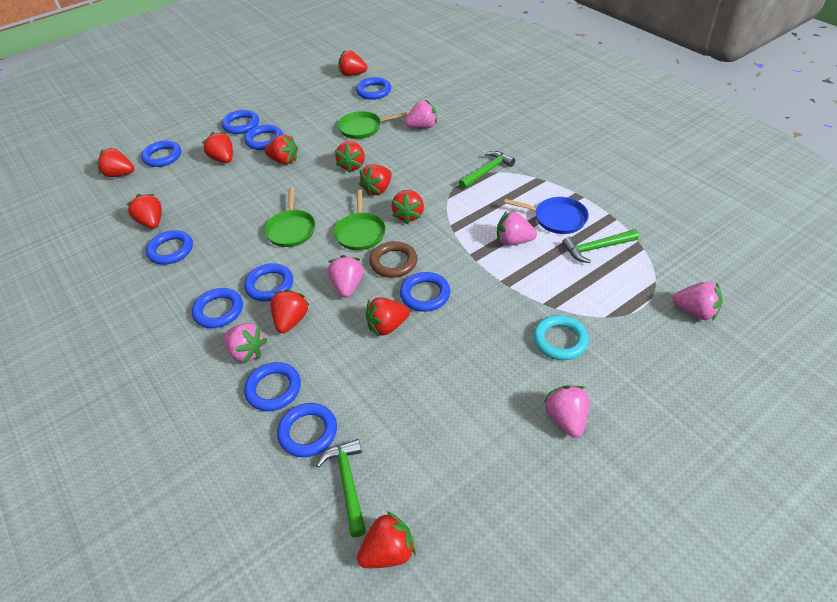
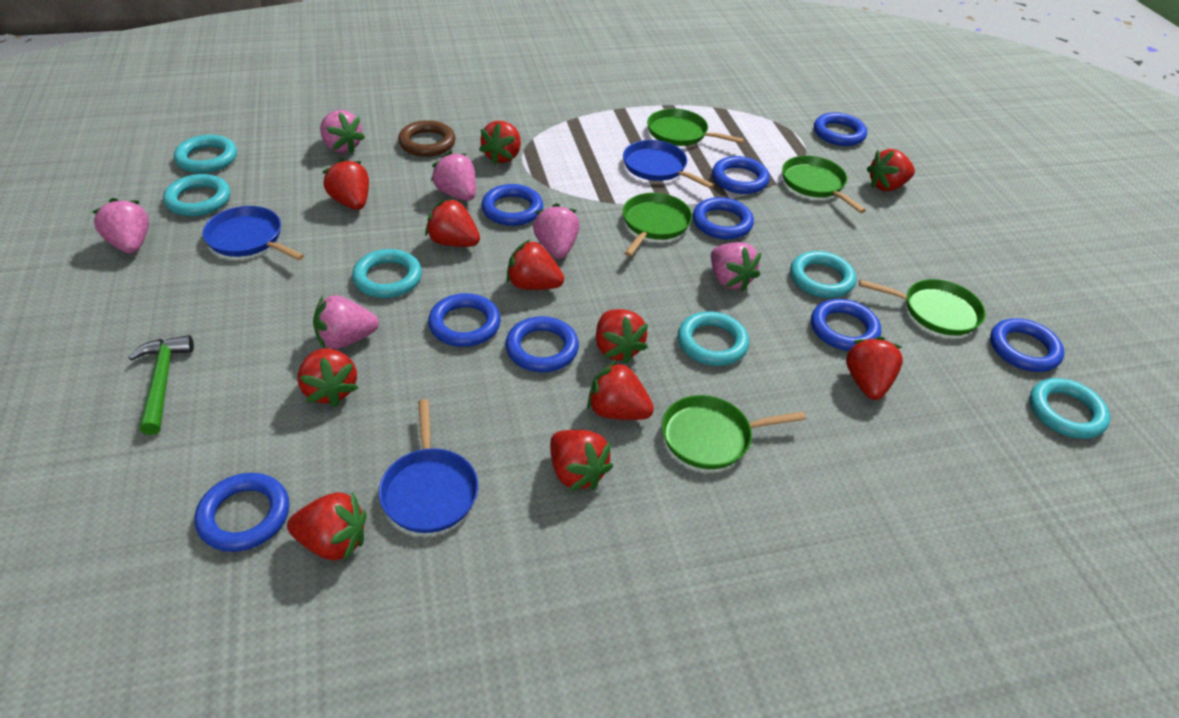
blue pan: [504,197,589,234] = 1 -> [202,206,304,261] [379,399,478,533] [623,140,715,189] = 3
blue ring: [141,141,181,167] [146,230,193,265] [192,288,243,328] [222,110,259,134] [244,263,293,301] [244,362,301,411] [245,125,283,150] [277,403,337,457] [356,77,391,100] [400,272,450,312] = 10 -> [195,473,289,552] [428,293,501,347] [481,184,543,226] [505,316,579,372] [693,197,754,239] [712,156,770,194] [811,299,881,351] [814,112,867,146] [990,318,1064,372] = 9
green hammer: [316,439,366,537] [459,151,515,189] [562,229,639,263] = 3 -> [128,335,194,435] = 1
green pan: [264,187,316,247] [334,190,386,250] [338,111,407,139] = 3 -> [623,193,692,257] [647,108,744,146] [662,395,806,469] [782,156,866,213] [859,279,985,336] = 5
turquoise ring: [533,315,589,360] = 1 -> [163,174,230,216] [174,135,237,173] [352,249,422,298] [678,311,749,366] [790,251,856,298] [1030,378,1110,439] = 6

